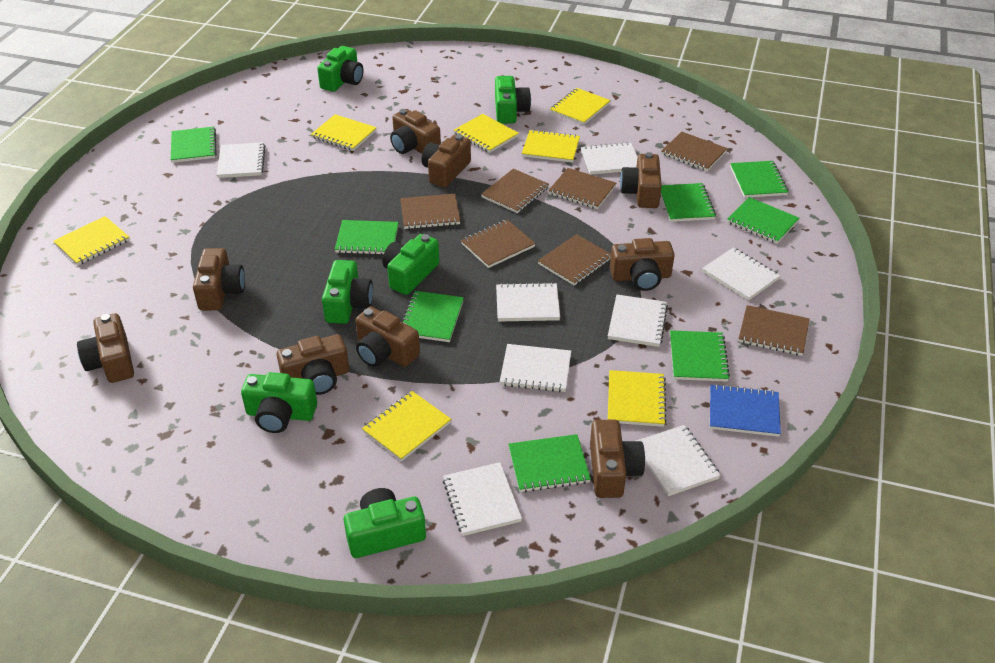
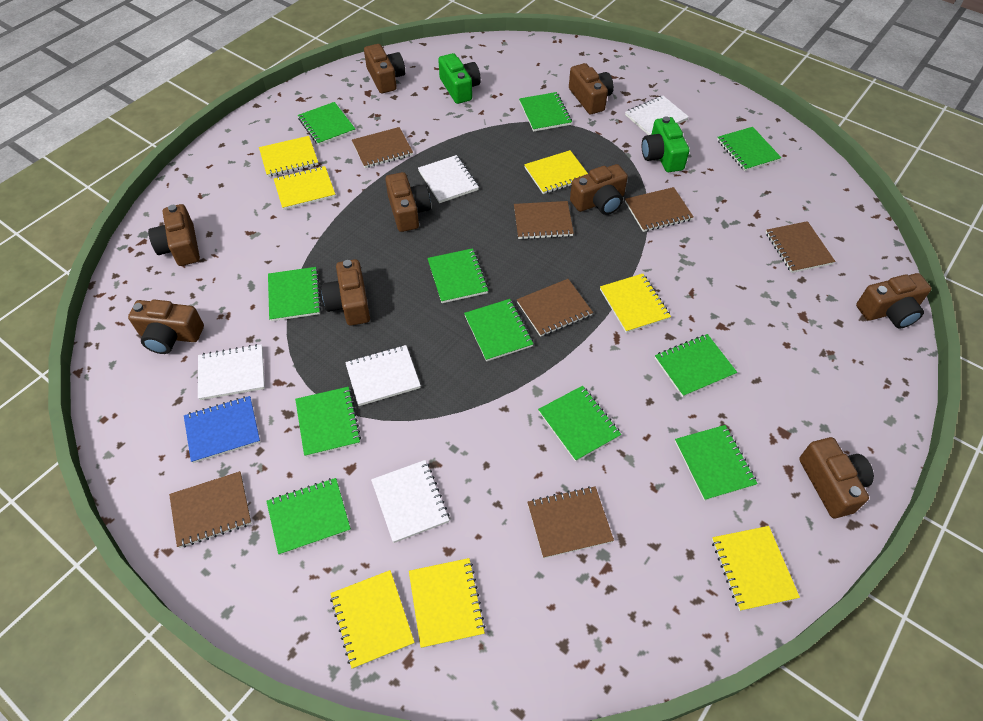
green camera: [241,372,317,433] [317,46,363,92] [322,260,373,324] [344,488,426,558] [383,234,439,295] [495,76,531,124] = 6 -> [438,53,481,104] [642,116,690,172] = 2
green notebook: [171,127,217,163] [335,220,399,255] [402,291,464,342] [508,434,591,492] [661,183,716,222] [670,330,730,382] [727,197,799,244] [730,161,788,198] = 8 -> [266,478,351,555] [268,267,321,321] [295,387,361,457] [298,102,356,145] [427,248,489,303] [464,299,533,361] [519,92,572,132] [538,386,621,462] [655,334,737,397] [675,425,758,501] [717,127,781,171] = 11
white notebook: [217,142,265,178] [443,462,522,536] [496,282,560,322] [500,344,571,392] [581,142,638,175] [608,295,668,347] [636,425,721,496] [702,248,780,300] = 8 -> [198,344,265,400] [345,345,421,406] [371,460,449,543] [418,155,479,203] [625,96,689,135] = 5

